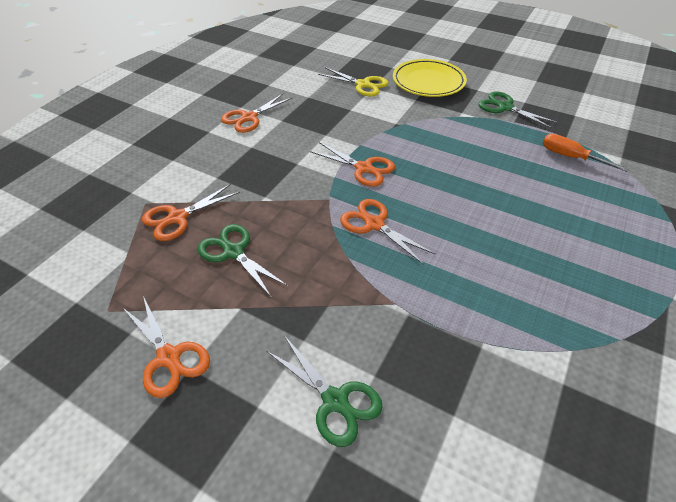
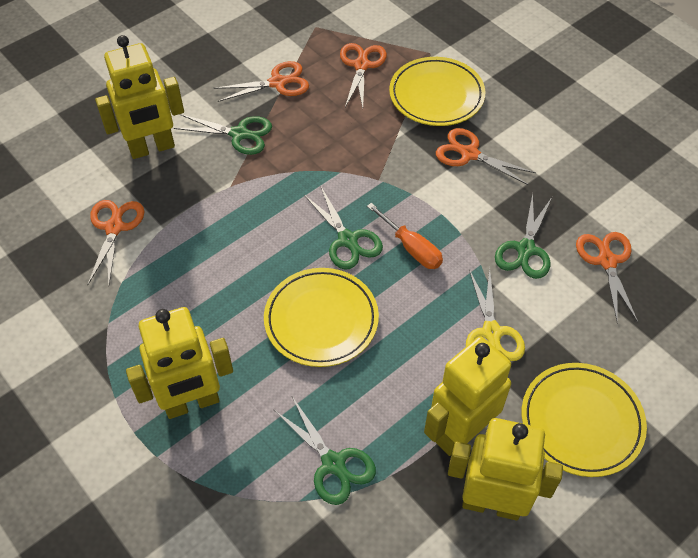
green scissors: [197,224,288,298] [266,335,383,447] [478,91,559,129] = 3 -> [174,114,272,155] [274,397,376,505] [304,187,383,270] [495,193,552,279] = 4
yellow plate: [393,59,467,97] = 1 -> [264,268,379,367] [389,57,485,126] [522,363,647,477] = 3
yellow robot: none = 0 -> [95,35,184,159] [126,307,233,419] [424,336,511,456] [448,418,563,520] = 4

